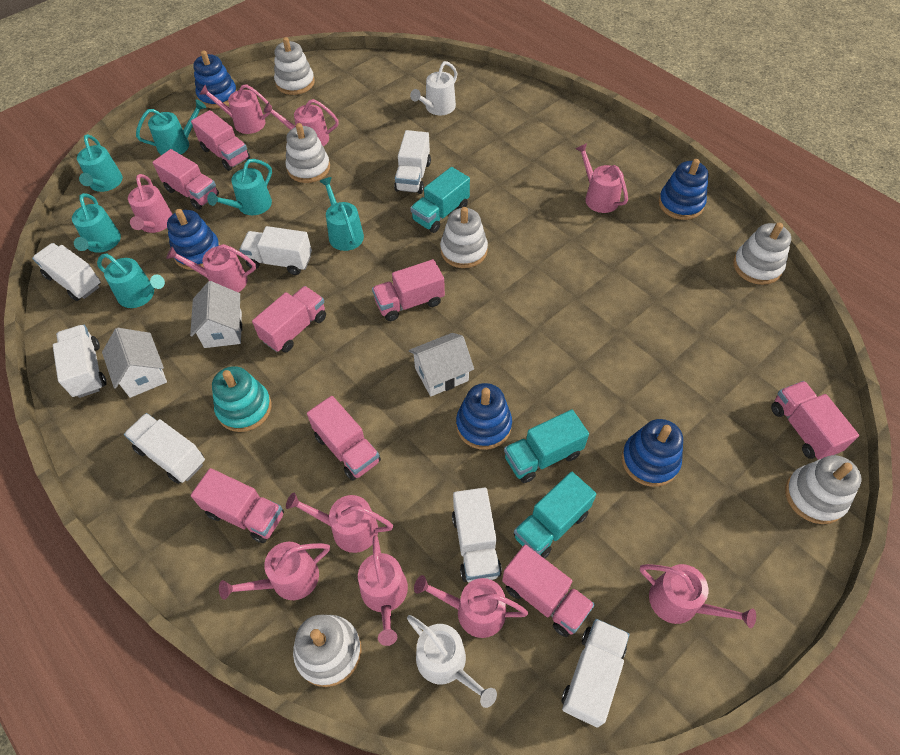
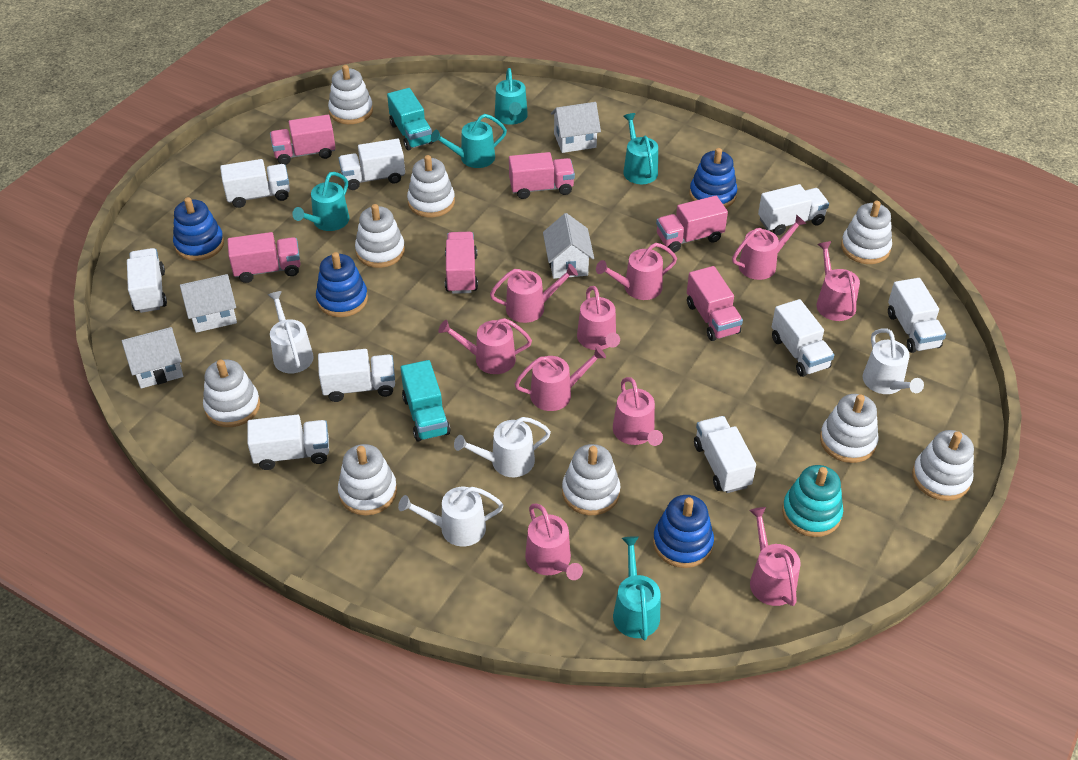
blue stacking toy: [167,209,220,270] [193,50,237,109] [456,383,512,450] [622,419,683,487] [658,159,709,220] = 5 -> [173,197,224,261] [316,252,368,317] [653,495,714,568] [690,148,737,208] = 4
pink truck: [153,149,219,210] [191,110,250,171] [191,468,284,543] [252,286,326,352] [307,396,381,481] [372,259,445,321] [502,544,595,637] [771,381,859,460] = 8 -> [227,232,300,283] [270,115,336,165] [445,232,478,294] [509,152,575,199] [656,196,728,253] [687,266,743,341] = 6
turquoise truck: [410,167,470,233] [504,410,589,483] [513,472,597,559] = 3 -> [387,88,433,150] [401,360,450,442] = 2
turquoise watering can: [72,193,121,253] [77,134,123,192] [97,253,165,308] [136,99,206,155] [207,159,272,215] [319,177,364,251] = 6 -> [292,172,349,231] [431,114,507,168] [495,68,528,125] [613,536,661,640] [623,113,658,184] = 5
white house: [102,328,167,398] [190,281,242,348] [409,333,474,397] = 3 -> [122,327,183,388] [180,274,237,333] [543,213,594,279] [551,102,601,153] = 4
white stacking toy: [274,37,315,95] [285,123,330,183] [293,615,362,687] [440,207,488,268] [733,223,791,285] [785,455,862,524] = 6 -> [203,359,260,427] [328,65,373,124] [338,444,397,515] [355,204,405,268] [407,155,455,217] [562,444,620,515] [820,394,879,463] [841,201,892,264] [912,430,974,501] = 9
white truck: [32,243,101,301] [53,325,107,398] [124,413,205,484] [239,226,312,275] [394,130,431,194] [452,488,502,583] [562,619,630,728] = 7 -> [127,248,167,313] [220,159,290,208] [247,415,329,470] [318,349,395,402] [338,139,405,190] [694,416,756,493] [758,184,829,235] [772,299,834,377] [888,278,946,353] = 9
white watering can: [407,615,497,708] [410,61,457,115] = 2 -> [268,291,314,373] [398,487,504,546] [454,417,551,477] [863,328,924,394] = 4

